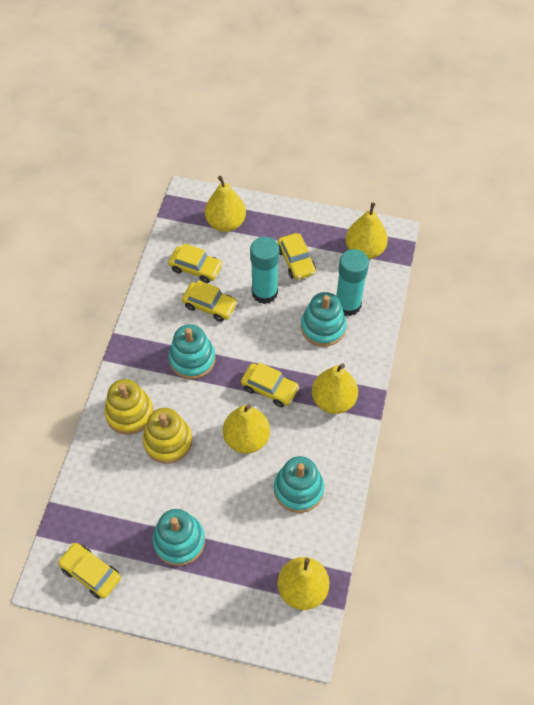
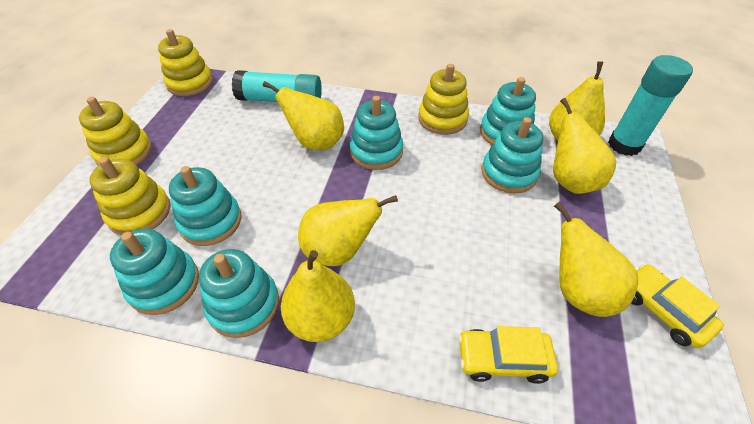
turquoise stacking toy: [153,509,205,566] [169,324,215,379] [274,456,324,513] [301,292,346,347] = 4 -> [110,229,199,315] [169,166,242,246] [199,249,279,338] [350,96,403,170] [480,77,536,145] [482,117,543,193] = 6
yellow car: [58,543,121,599] [168,243,223,283] [182,280,238,322] [241,362,300,407] [278,233,316,280] = 5 -> [458,326,558,384] [631,264,724,348] = 2
yellow pear: [205,176,246,232] [223,404,270,454] [278,557,329,610] [312,363,358,414] [346,202,388,259] = 5 -> [263,81,344,150] [281,250,355,342] [298,195,398,266] [549,61,605,141] [553,98,616,194] [554,202,638,317] = 6
yellow stacking toy: [104,379,154,435] [143,408,192,464] = 2 -> [79,97,152,166] [89,157,171,235] [158,29,213,96] [418,64,469,135] = 4

